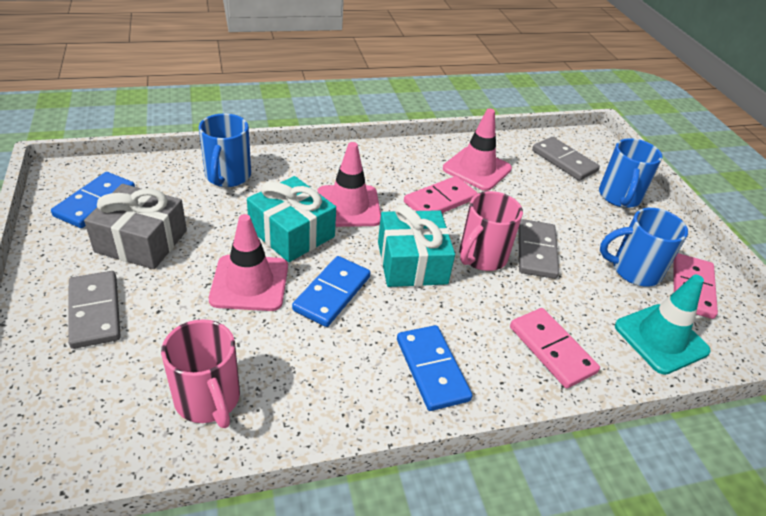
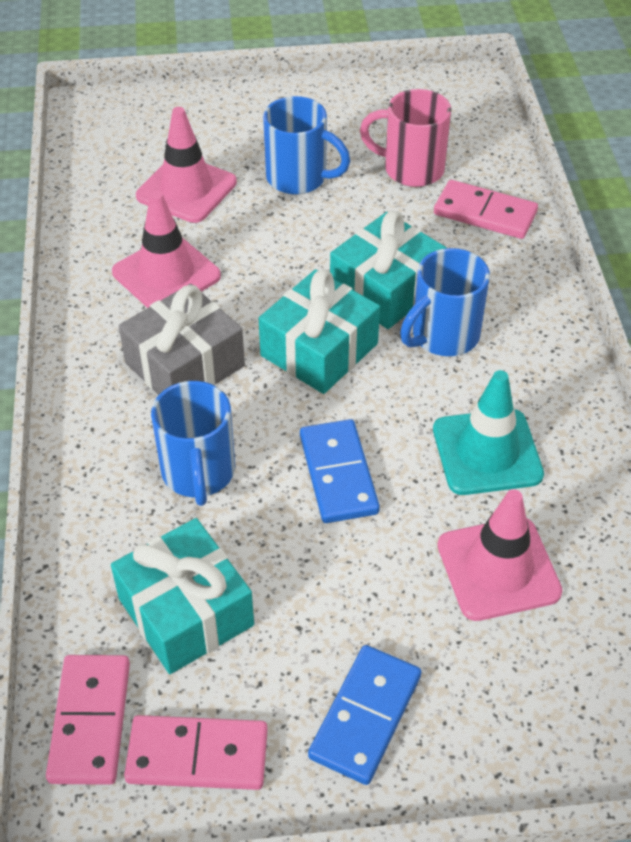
blue domino: [51,172,135,228] [292,256,371,327] [397,325,472,411] = 3 -> [300,419,380,523] [308,645,421,785] = 2
grey domino: [68,271,121,349] [518,219,559,279] [532,137,600,181] = 3 -> none = 0
pink mug: [161,319,240,428] [459,191,523,271] = 2 -> [360,89,451,187] = 1
turquoise gift: [247,176,336,262] [378,204,455,287] = 2 -> [111,518,254,674] [259,269,380,394] [330,211,447,329] = 3

